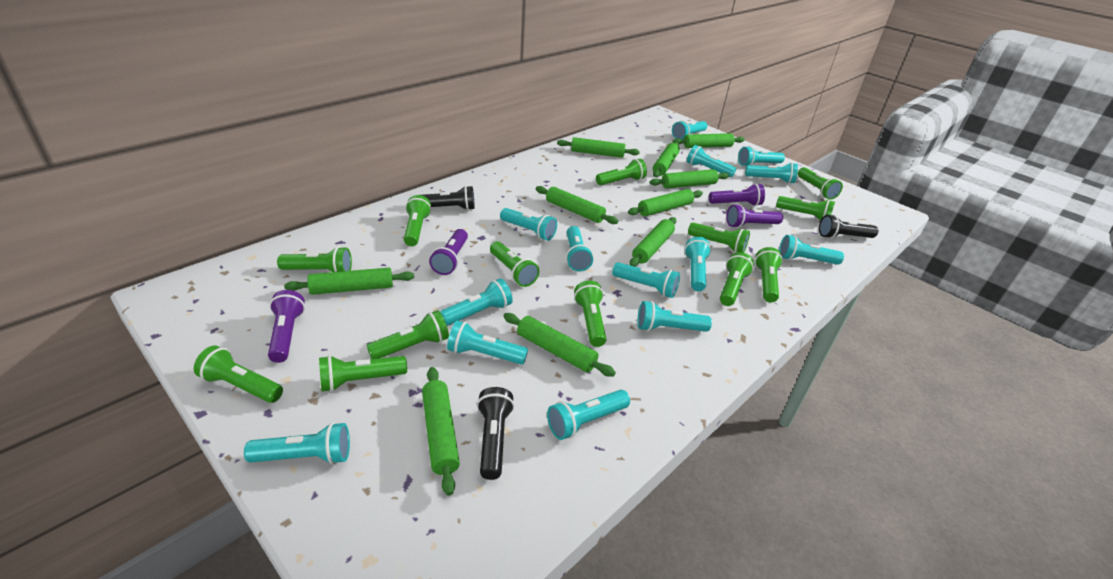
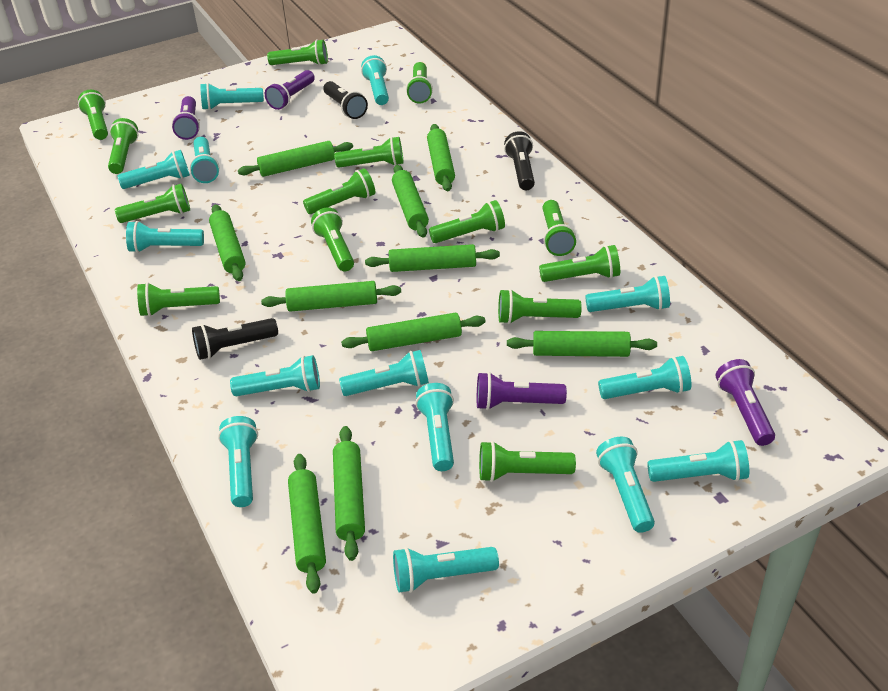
green flashlight: [194,345,283,403] [277,247,352,272] [319,355,407,392] [367,310,449,359] [404,195,431,246] [490,241,539,287] [574,280,606,347] [596,159,647,185] [688,223,750,253] [720,252,754,306] [755,247,783,303] [776,196,835,221] [798,167,843,200] = 13 -> [78,90,108,140] [108,118,138,174] [115,184,190,223] [137,282,220,316] [267,39,328,65] [303,168,375,214] [311,207,354,271] [334,137,404,168] [406,62,433,103] [429,200,505,243] [479,441,576,482] [498,289,582,324] [539,245,620,282] [542,200,576,256] = 14

